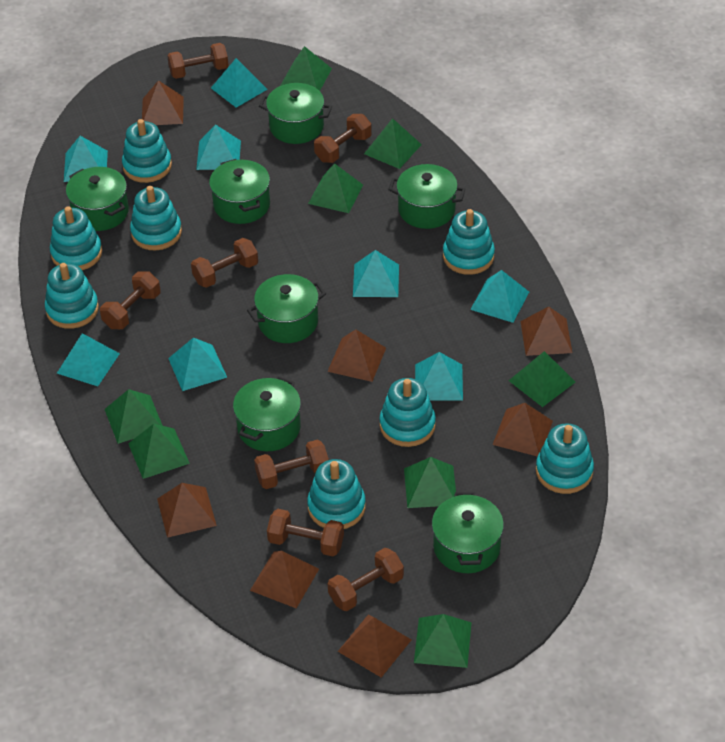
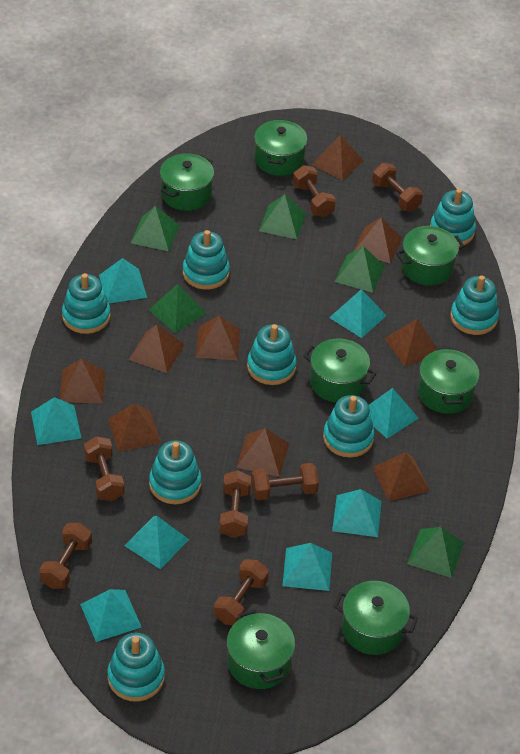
brown pyramid: [142,80,184,125] [157,483,217,538] [250,551,319,608] [327,329,386,382] [337,614,411,678] [493,403,553,457] [520,306,572,356] = 7 -> [60,359,105,403] [108,403,161,452] [129,324,185,373] [196,316,240,360] [236,428,290,477] [311,135,364,181] [354,217,402,264] [373,452,430,501] [384,319,437,367] = 9
green pyramid: [105,389,163,444] [128,424,190,479] [280,46,332,91] [308,163,363,213] [364,118,422,169] [404,457,456,508] [414,614,472,668] [509,351,575,407] = 8 -> [131,206,180,251] [149,284,206,333] [259,194,306,239] [335,246,385,293] [407,527,464,578] = 5

